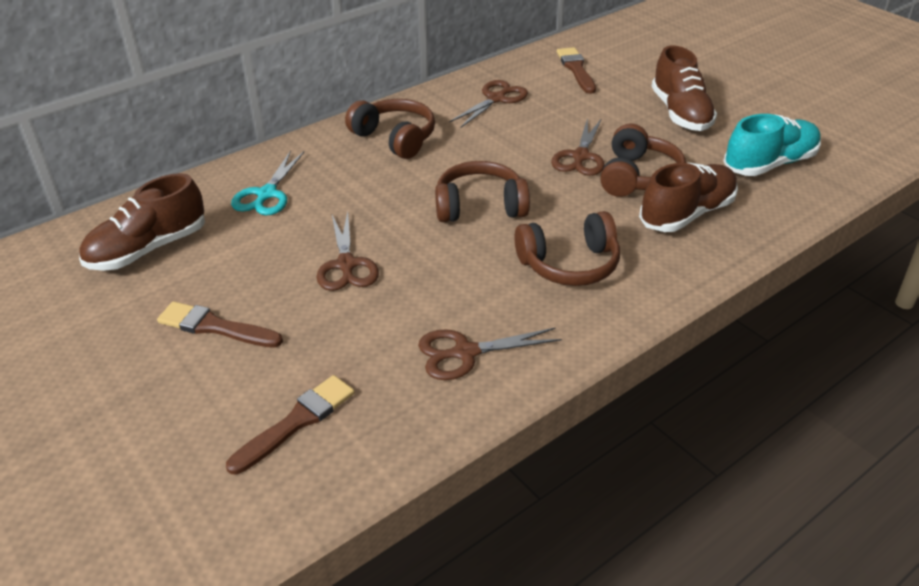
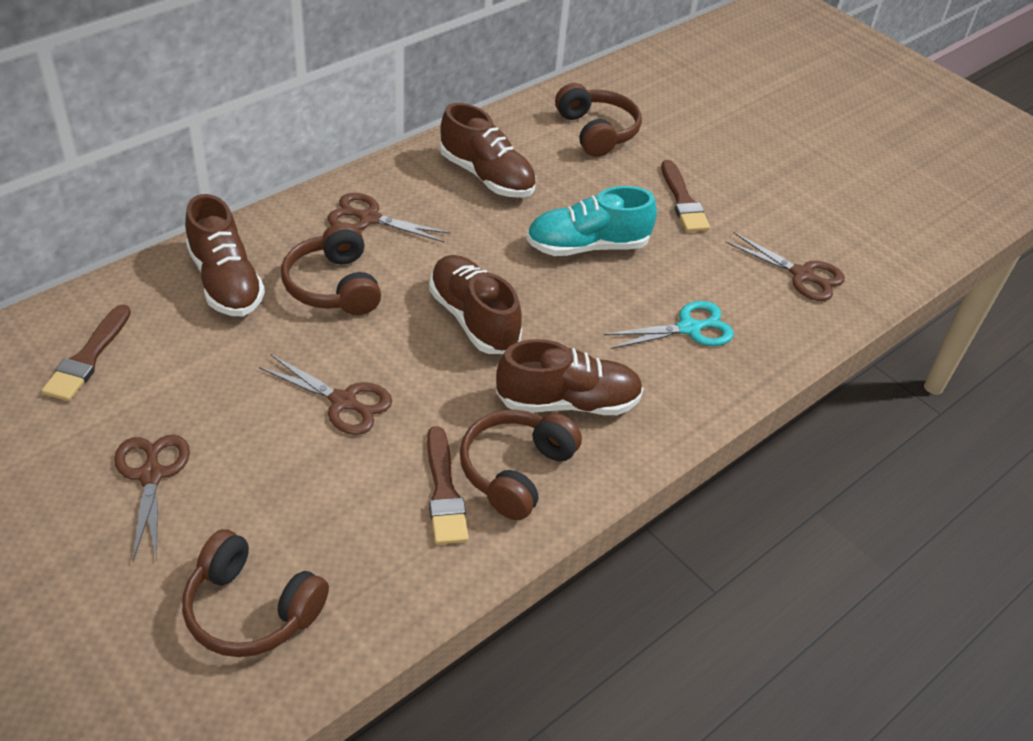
brown shoe: [79,173,205,271] [639,163,738,232] [651,45,717,131] = 3 -> [185,194,265,316] [429,255,522,354] [440,103,536,198] [496,339,643,415] = 4

